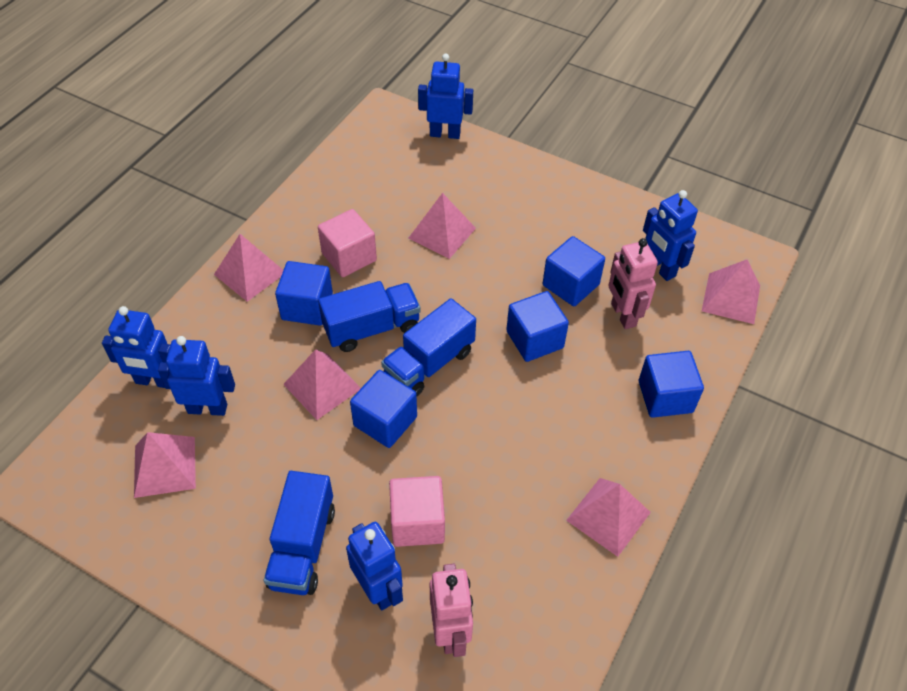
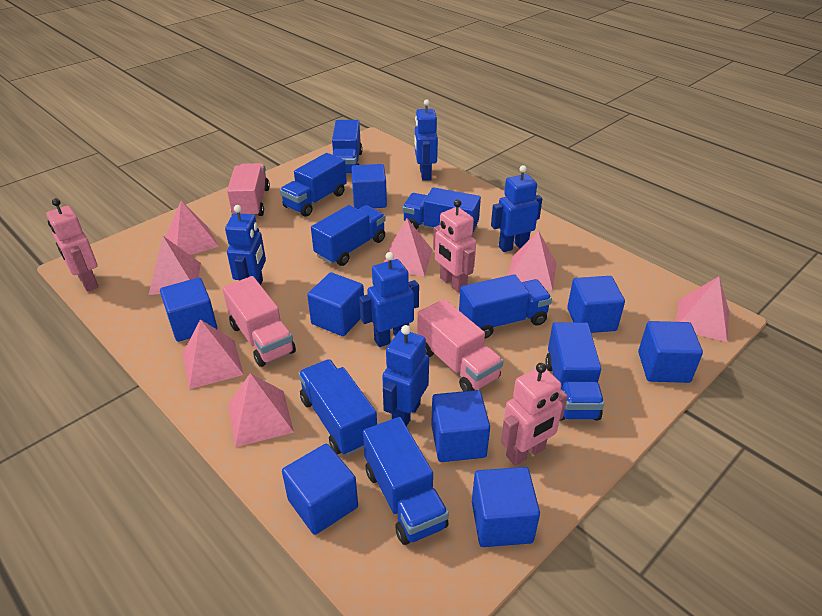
blue cube: [275,261,333,326] [350,370,417,448] [506,291,569,362] [543,236,605,306] [639,351,704,418] = 5 -> [160,278,217,342] [282,444,358,535] [307,272,364,336] [351,164,387,209] [431,390,490,462] [472,467,540,547] [567,276,625,333] [638,321,703,383] = 8
blue truck: [264,471,335,595] [318,281,421,352] [381,298,476,396] = 3 -> [280,153,347,217] [298,359,377,456] [311,205,386,266] [332,120,362,175] [363,417,449,545] [402,187,481,236] [459,274,552,339] [545,322,604,421] = 8
pink cube: [318,209,377,277] [389,476,445,547] = 2 -> none = 0
pink pyramid: [134,432,196,498] [214,234,283,302] [283,349,361,420] [408,193,476,259] [566,478,651,557] [702,259,760,324] = 6 -> [149,236,201,295] [166,201,219,255] [183,319,244,389] [228,373,294,447] [384,218,432,276] [508,230,557,290] [676,276,729,342] = 7
pink robot: [430,564,473,657] [608,238,658,329] = 2 -> [46,198,98,292] [433,199,476,293] [501,363,568,466] = 3
pink truck: none = 0 -> [222,276,296,367] [227,163,270,218] [417,299,503,391] = 3

